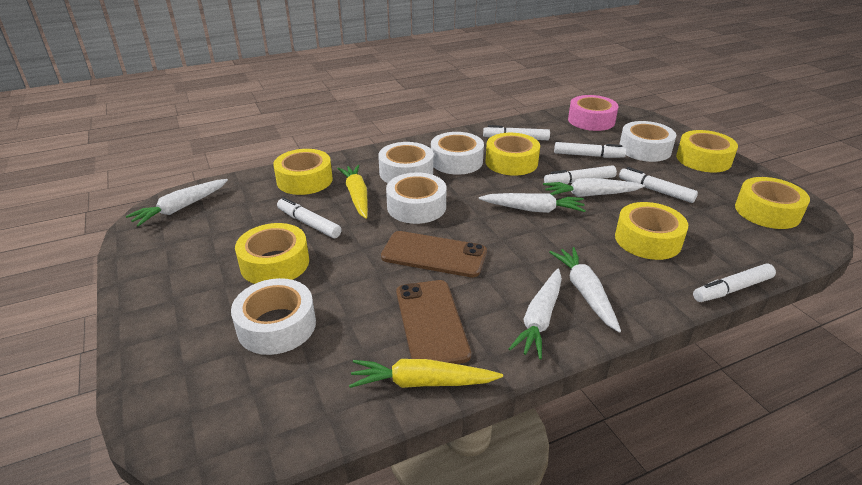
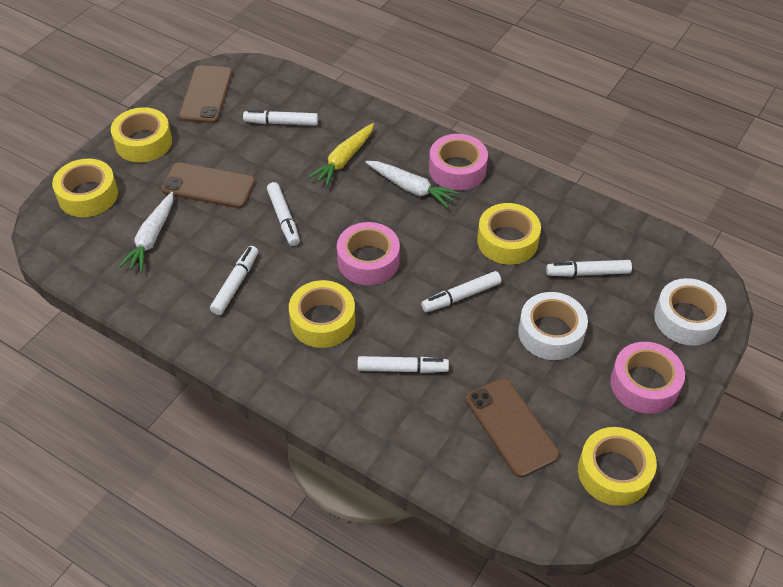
brown phone: [381,231,487,278] [396,280,471,364] = 2 -> [161,162,256,208] [179,65,233,123] [466,378,560,478] = 3
pink tape: [568,95,618,131] = 1 -> [337,222,400,285] [429,134,488,190] [610,342,685,414] = 3
white carrot: [126,179,228,226] [479,193,586,213] [509,269,562,359] [543,178,645,197] [549,247,621,333] = 5 -> [118,192,173,272] [365,161,459,208] = 2
white tape: [231,278,316,355] [378,142,433,183] [386,172,447,224] [431,132,484,175] [619,121,676,162] = 5 -> [518,292,588,360] [654,278,727,346] = 2
yellow carrot: [337,165,368,219] [349,359,503,388] = 2 -> [308,123,374,187] = 1
yellow tape: [235,223,309,284] [273,149,333,195] [485,133,540,176] [615,202,688,260] [676,130,738,172] [735,177,810,229] = 6 -> [52,159,118,217] [111,107,172,163] [289,280,355,348] [477,203,541,265] [578,427,657,506] = 5

